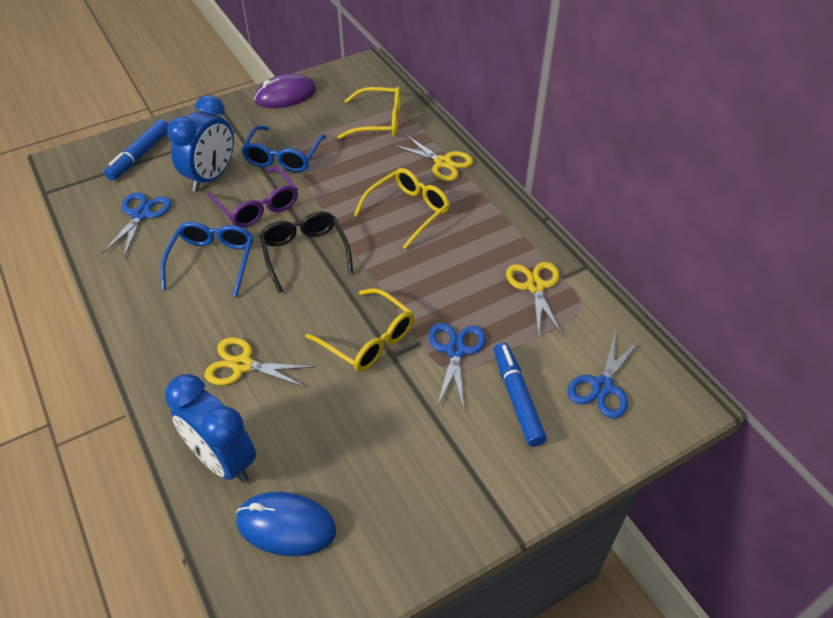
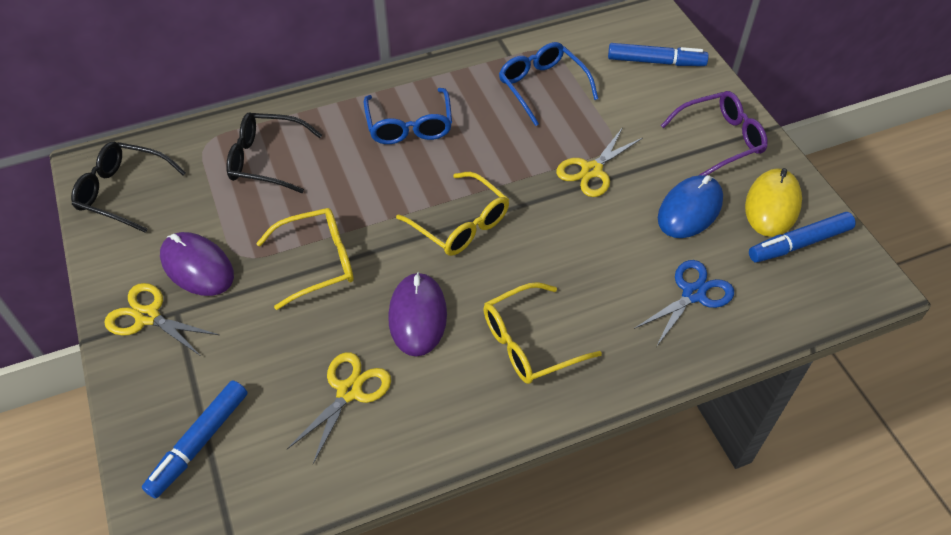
black glasses: [259,211,353,293] = 1 -> [71,142,186,233] [226,112,322,193] = 2
blue clock: [165,374,256,483] [167,95,234,192] = 2 -> none = 0
blue marker: [104,119,169,180] [494,343,547,447] = 2 -> [142,380,248,499] [608,43,709,66] [749,212,856,263] = 3
blue scissors: [101,192,171,259] [429,323,486,410] [567,331,640,418] = 3 -> [634,260,734,347] = 1
purple mouse: [254,74,316,108] = 1 -> [160,232,234,296] [388,272,447,357] = 2
yellow mouse: none = 0 -> [745,168,802,237] = 1

